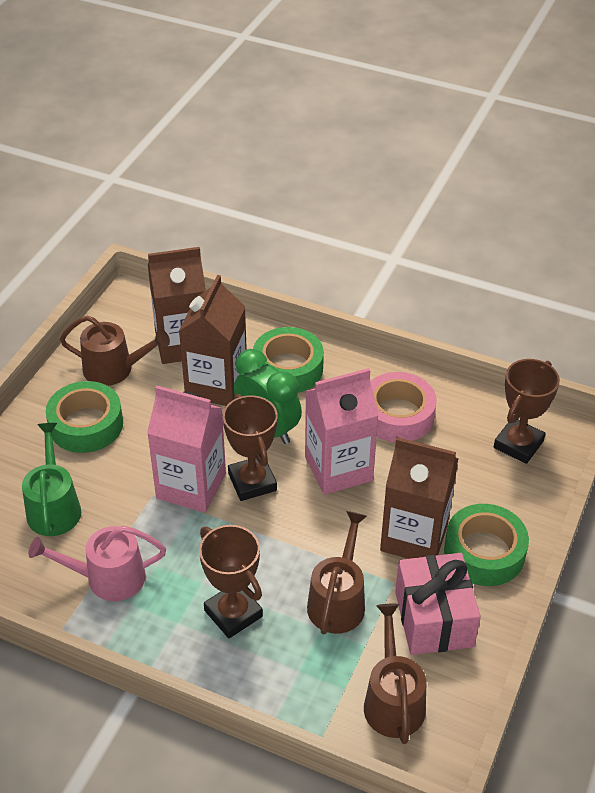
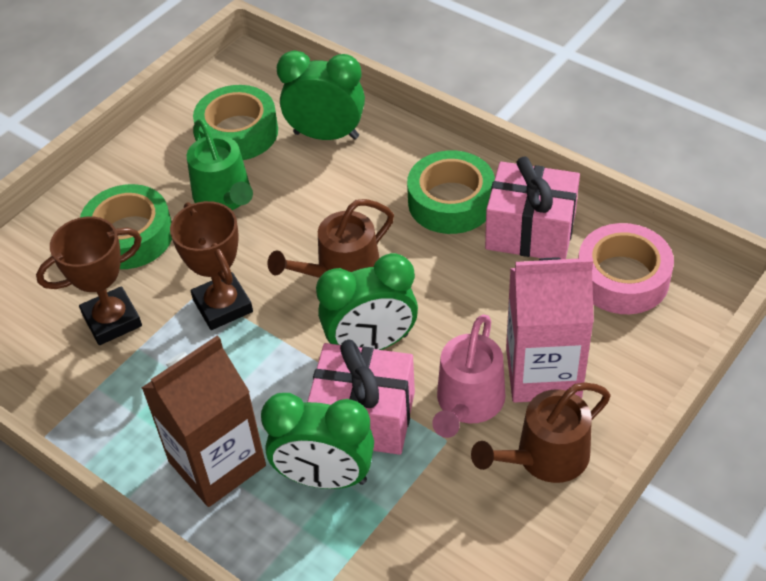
brown carton: [148,247,206,364] [179,275,247,406] [380,437,459,559] = 3 -> [142,335,266,507] = 1
brown trophy: [199,525,263,638] [223,394,278,501] [494,359,560,464] = 3 -> [36,216,142,345] [170,201,253,330] = 2
brown watering can: [60,315,170,386] [307,511,367,634] [364,604,426,744] = 3 -> [268,199,394,278] [471,382,611,483] = 2
green clock: [234,349,302,444] = 1 -> [261,393,374,489] [277,50,365,140] [316,253,418,350] = 3
pink carton: [147,385,226,513] [305,368,379,495] = 2 -> [506,258,594,402] = 1
pink gift: [395,553,481,655] = 1 -> [307,340,415,455] [485,156,580,259] = 2

